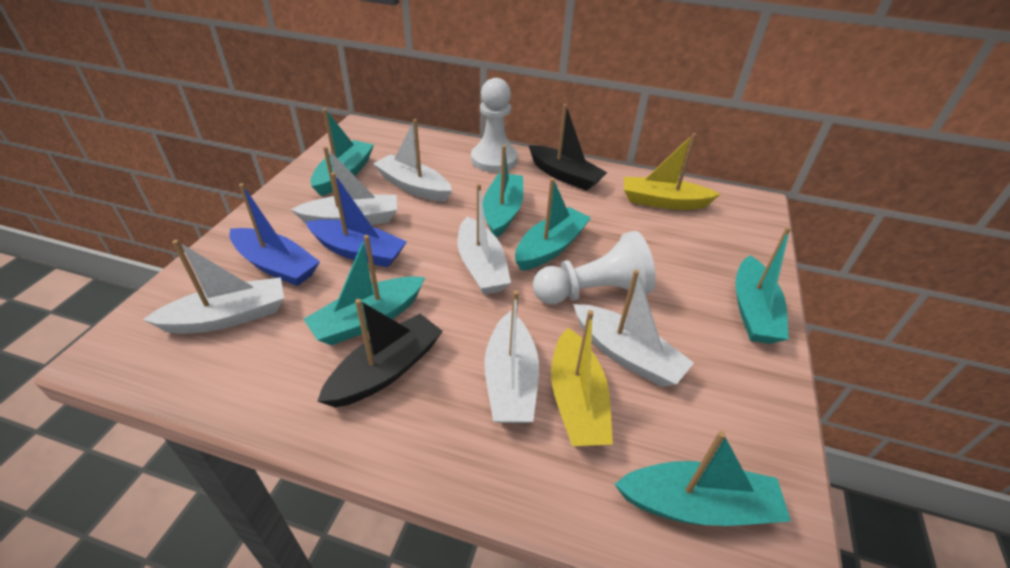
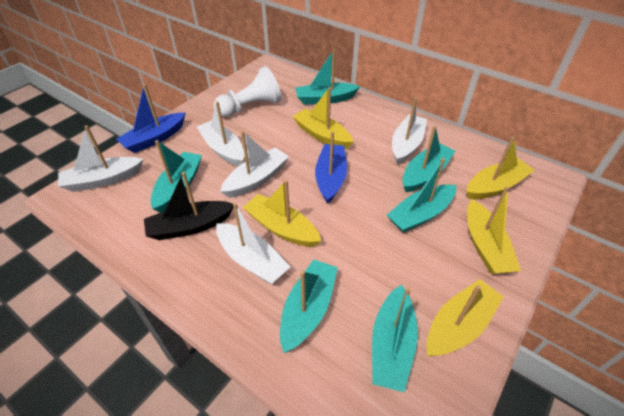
black boat: [317,299,443,407] [528,104,608,191] = 2 -> [144,172,234,240] = 1
white boat: [143,240,284,334] [291,146,397,225] [373,119,452,202] [458,183,511,295] [484,290,539,423] [573,270,694,387] = 6 -> [58,125,143,192] [197,101,244,166] [216,203,290,284] [220,131,289,198] [392,97,427,164] = 5
white pawn: [471,78,518,172] [533,231,656,304] = 2 -> [214,66,281,117] = 1
yellow boat: [551,310,613,446] [624,133,720,210] = 2 -> [243,180,321,247] [292,87,353,149] [427,279,504,356] [467,137,535,199] [467,186,521,274] = 5

